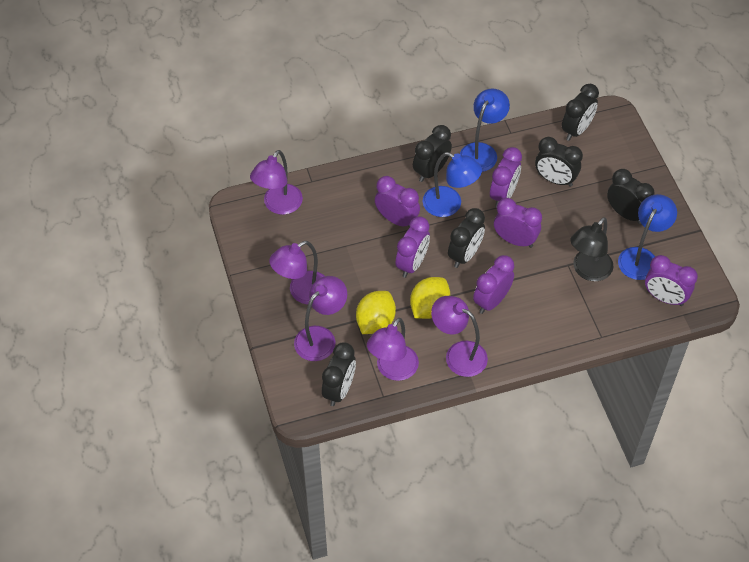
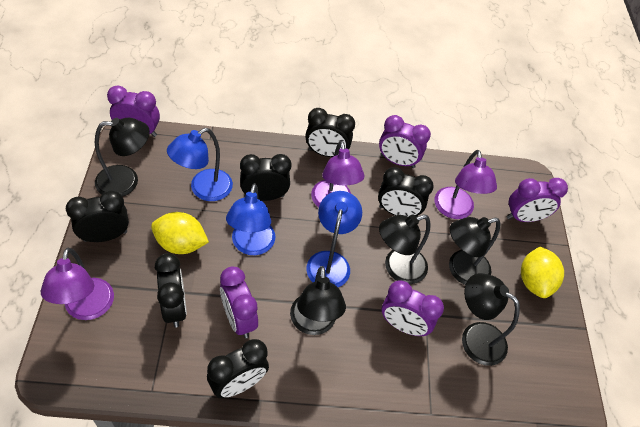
black lamp: [570,217,613,281] = 1 -> [95,118,150,197] [290,266,346,335] [379,215,431,284] [449,217,500,285] [462,273,520,366] = 5
purple clock: [375,176,420,228] [396,216,430,278] [473,255,514,314] [490,147,522,207] [494,198,542,248] [645,255,698,306] = 6 -> [107,86,160,137] [220,267,258,338] [379,115,431,168] [382,280,444,336] [507,178,568,222] = 5
purple lamp: [250,150,303,215] [269,241,324,304] [294,276,347,361] [367,318,419,381] [431,296,488,377] = 5 -> [41,248,114,320] [311,141,365,207] [435,150,497,219] = 3

